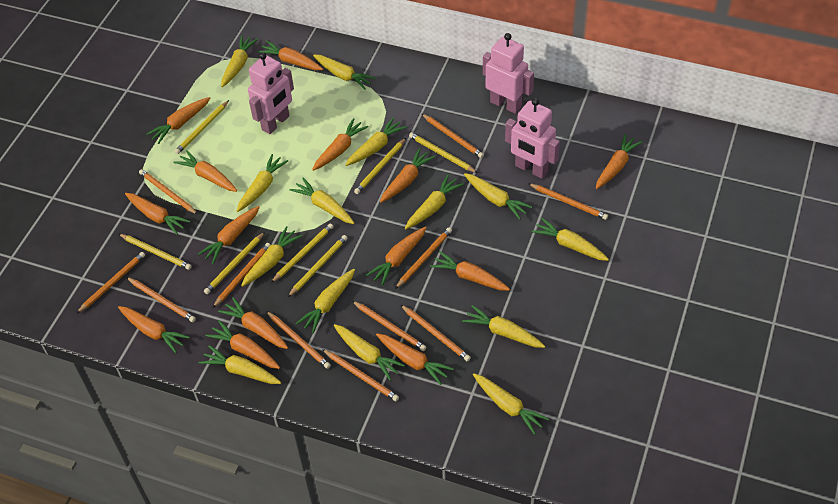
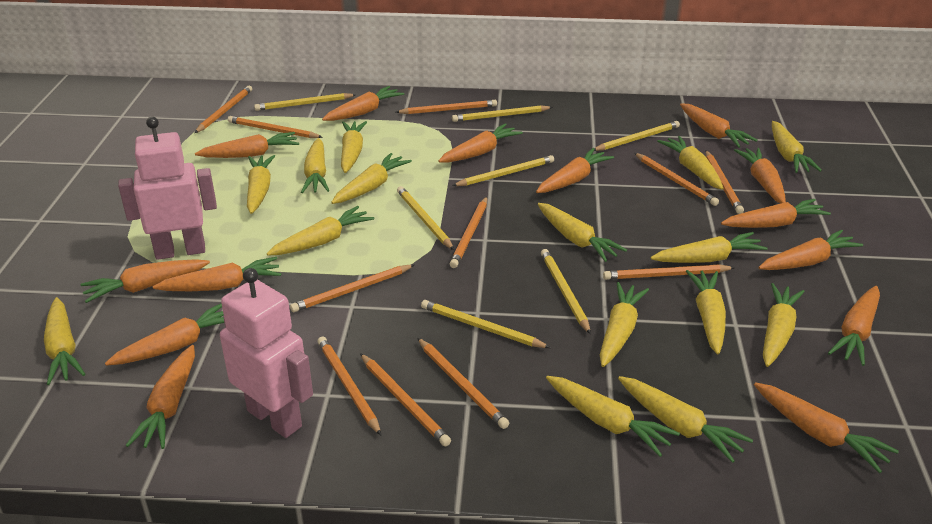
pink robot: [248,52,294,134] [483,33,534,114] [505,98,560,179] = 3 -> [118,117,217,260] [220,268,313,438] = 2
yellow carrot: [199,345,281,384] [221,35,258,87] [237,154,288,212] [241,226,303,287] [290,178,354,224] [296,269,355,333] [313,54,376,90] [334,324,405,381] [345,117,407,166] [405,175,464,229] [462,305,545,348] [464,173,532,220] [473,374,549,435] [531,218,609,261] = 14 -> [44,297,85,385] [247,155,275,214] [267,206,374,256] [301,138,329,193] [331,153,412,204] [341,121,367,173] [538,203,627,262] [546,376,680,457] [600,282,649,367] [618,376,753,463] [650,232,768,263] [657,136,723,190] [686,270,726,355] [763,283,805,367] [772,121,822,173] = 15

